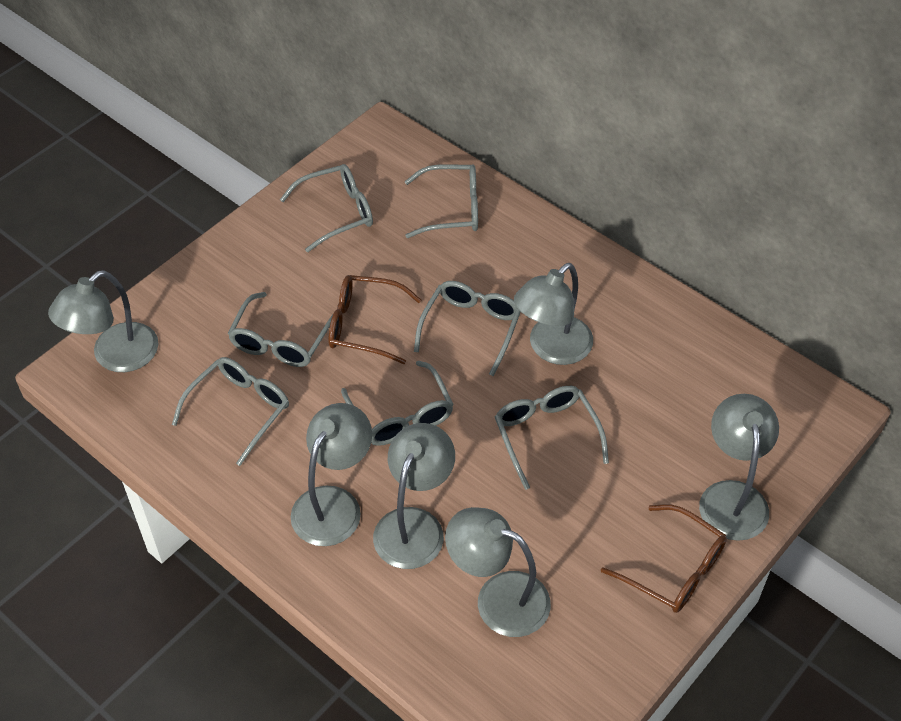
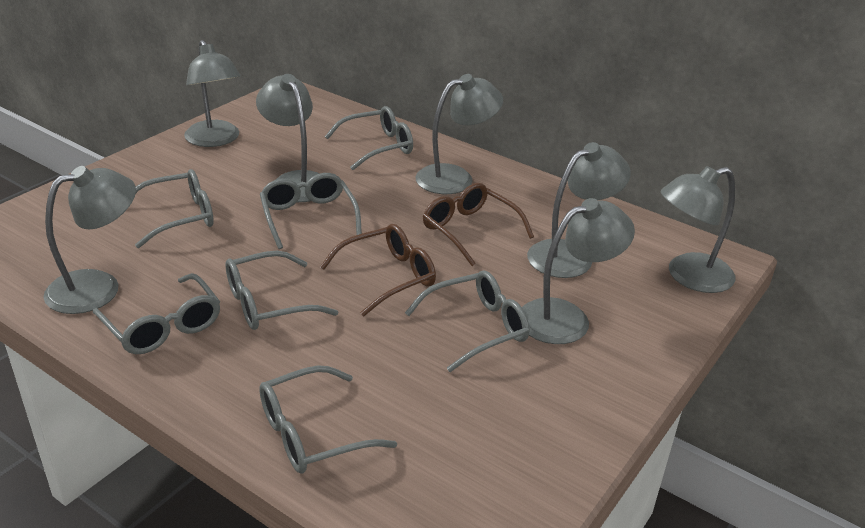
grey lamp: [48,270,158,372] [291,403,372,546] [373,423,455,569] [445,507,551,637] [514,263,593,365] [699,394,779,541] = 6 -> [43,166,136,314] [184,40,241,147] [256,74,319,202] [415,74,503,194] [522,198,635,344] [527,142,631,278] [661,166,735,293] = 7

